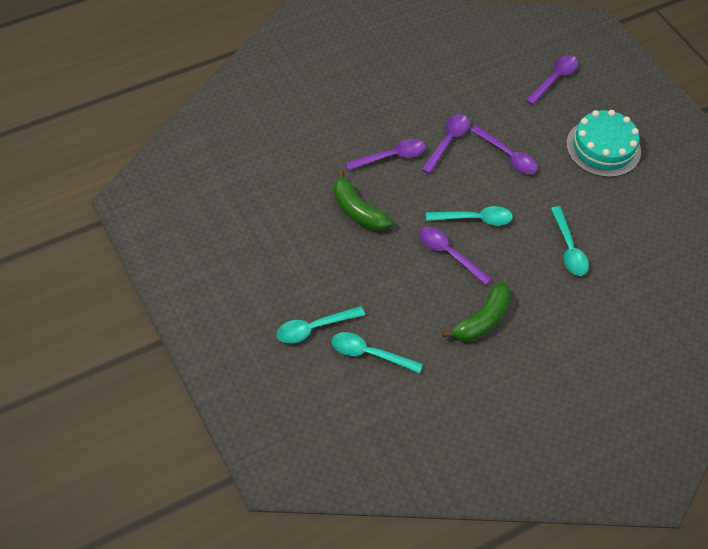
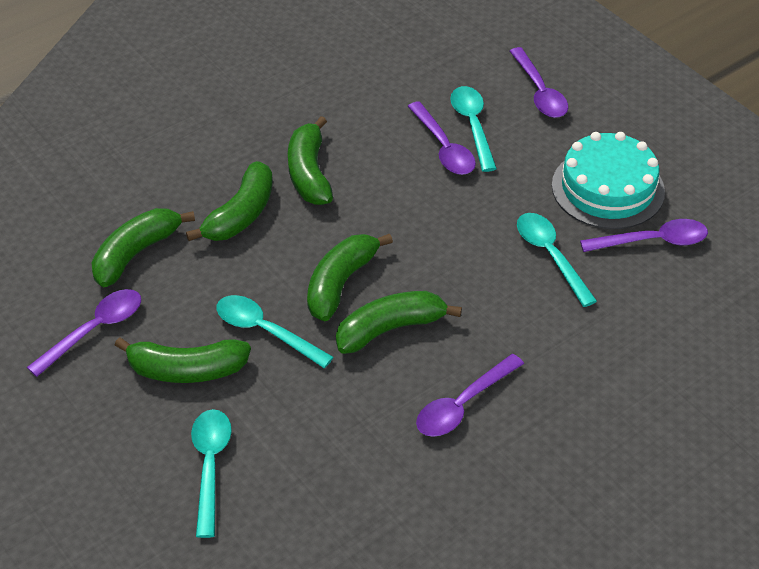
green banana: [333,170,393,231] [442,281,511,342] = 2 -> [91,208,195,287] [115,337,251,383] [186,161,273,241] [288,116,333,205] [307,234,393,321] [336,291,462,354] = 6

